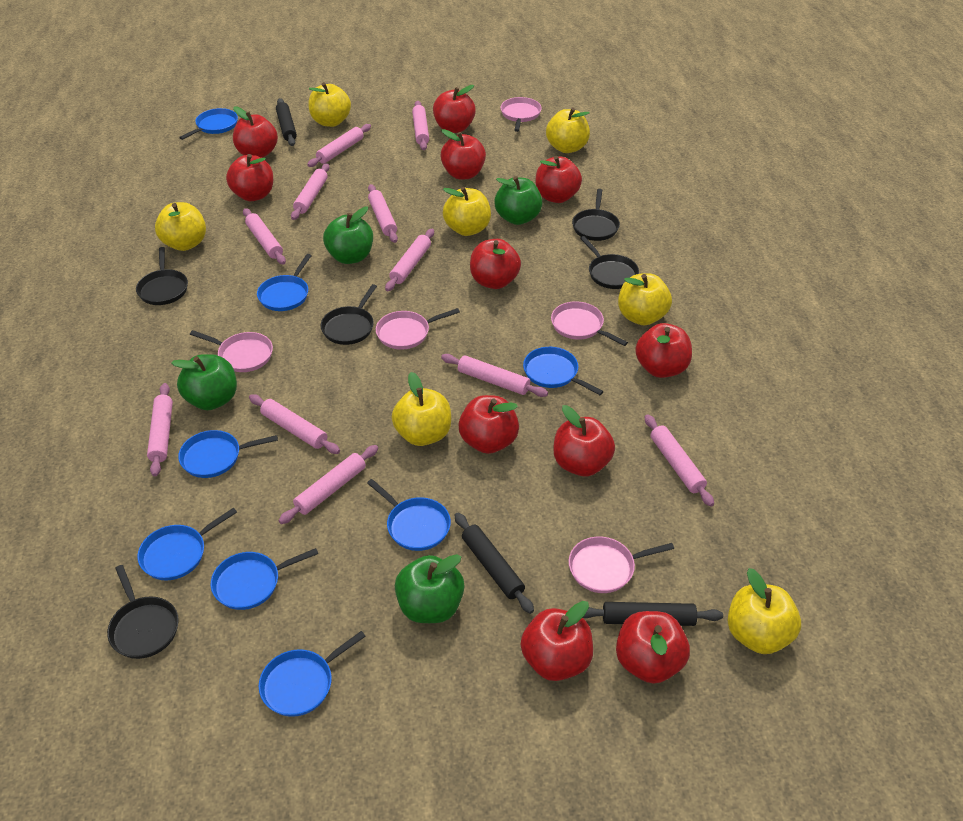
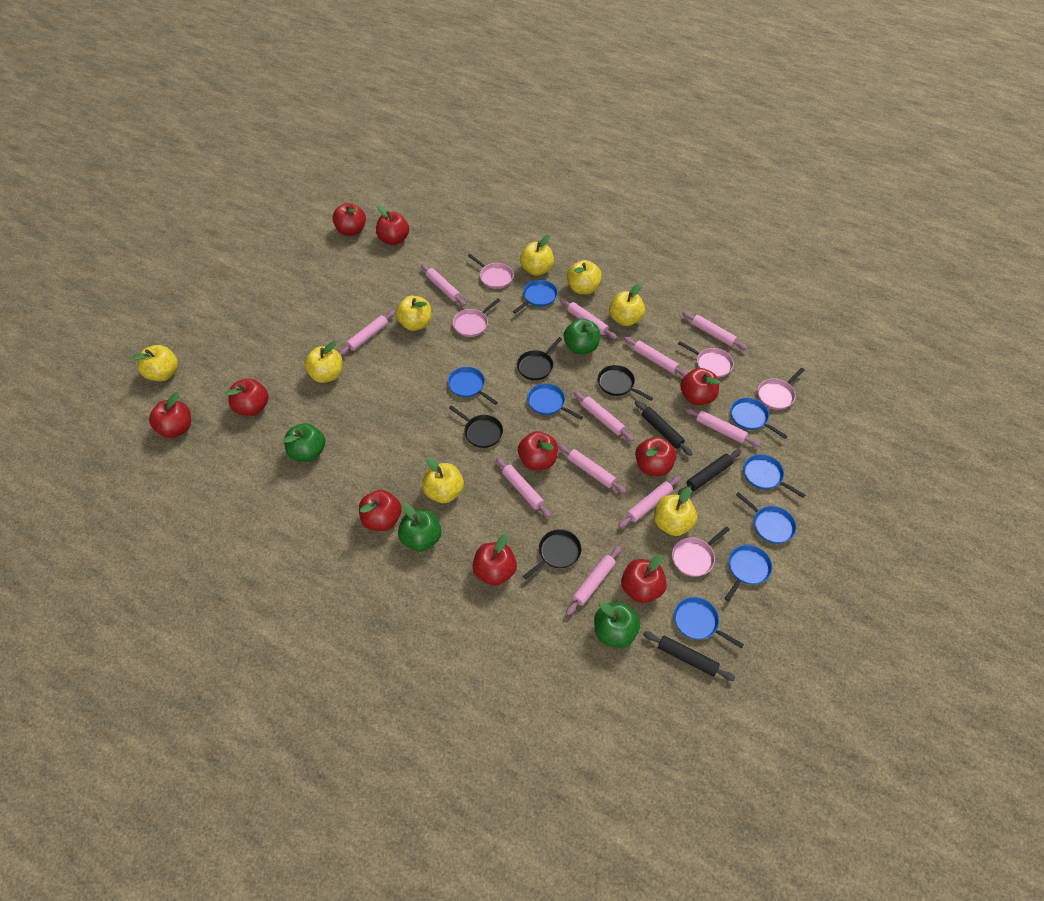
black pan: [107,565,179,659] [136,247,188,305] [320,284,377,345] [572,189,620,241] [580,236,639,289] = 5 -> [449,405,503,448] [517,337,562,380] [523,529,581,579] [598,365,653,401] = 4
red apple: [226,154,273,201] [233,106,278,158] [433,85,476,133] [440,129,486,180] [458,395,519,454] [470,239,521,289] [521,601,593,681] [536,156,582,203] [554,405,615,476] [616,611,690,684] [635,323,692,378] = 11 -> [149,392,191,438] [225,378,269,416] [332,203,366,236] [359,490,402,531] [376,206,409,245] [472,535,517,586] [518,431,558,470] [621,554,667,603] [635,437,677,476] [680,368,720,405] = 10
yellow apple: [155,202,206,251] [309,82,351,127] [392,372,451,446] [443,187,491,236] [546,107,590,153] [618,273,672,325] [727,568,801,654] = 7 -> [132,345,178,381] [304,341,343,383] [396,296,431,331] [422,457,464,503] [520,235,554,276] [567,260,602,294] [609,283,645,326] [654,487,697,536] = 8

